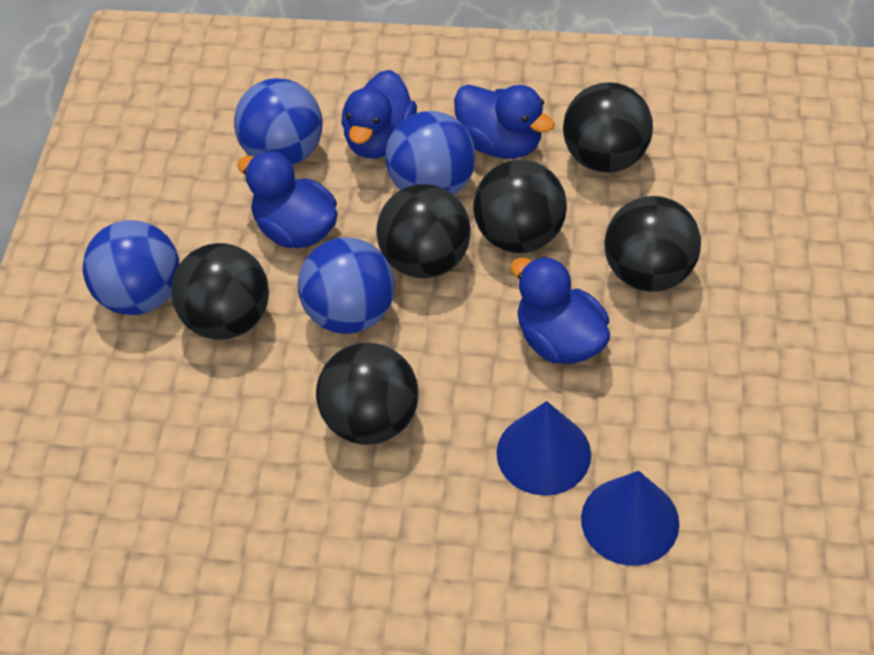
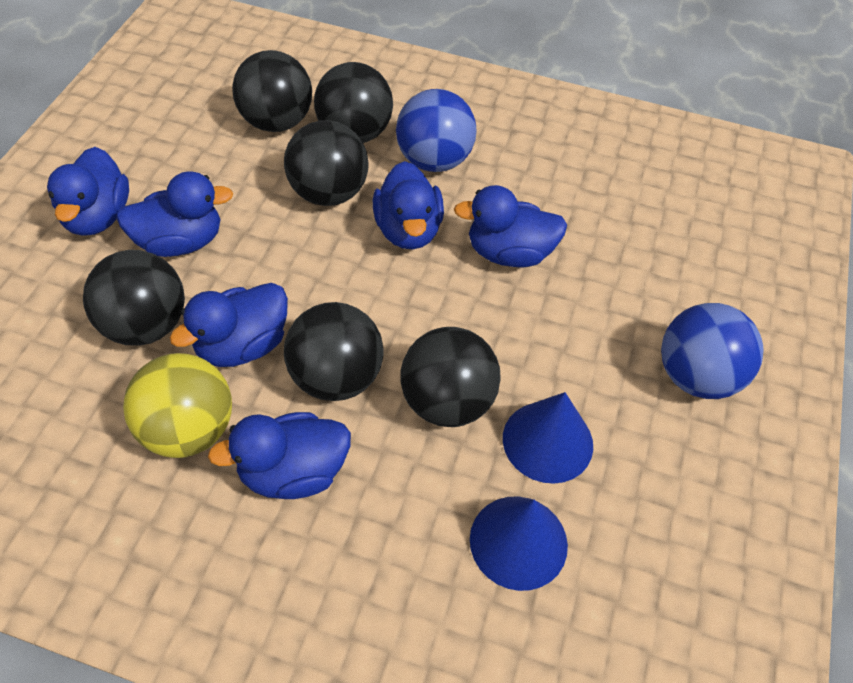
blue ball: [82,220,180,315] [234,78,323,165] [298,237,395,334] [385,111,476,195] = 4 -> [396,89,476,172] [661,303,763,399] = 2
blue duck: [237,151,338,248] [341,70,417,158] [454,85,555,159] [511,256,610,364] = 4 -> [47,147,129,236] [116,172,234,257] [170,283,288,367] [208,412,351,499] [373,161,444,250] [454,185,567,267] = 6
yellow ball: none = 0 -> [123,353,232,458] = 1

